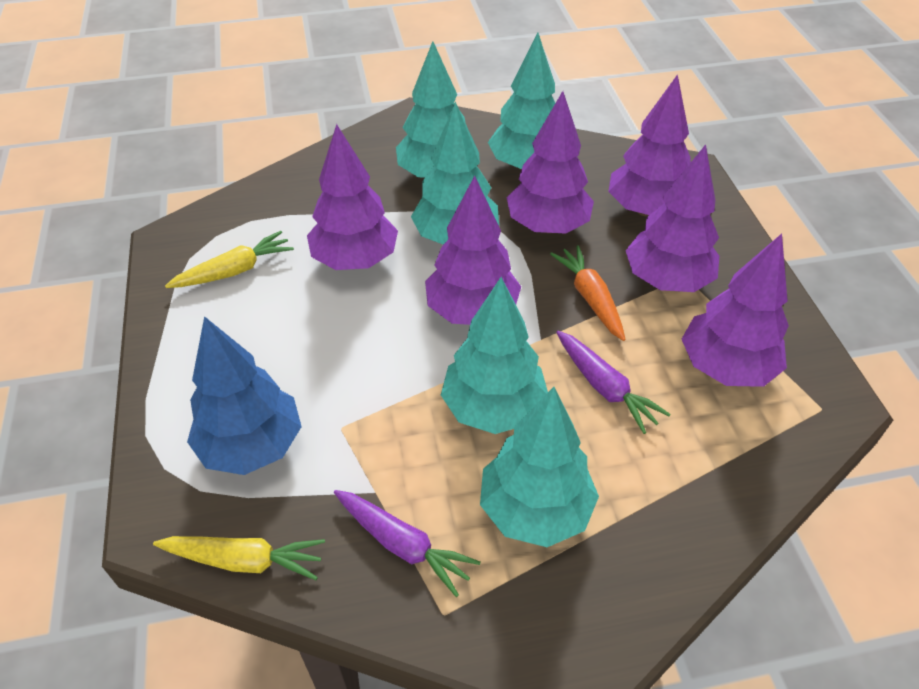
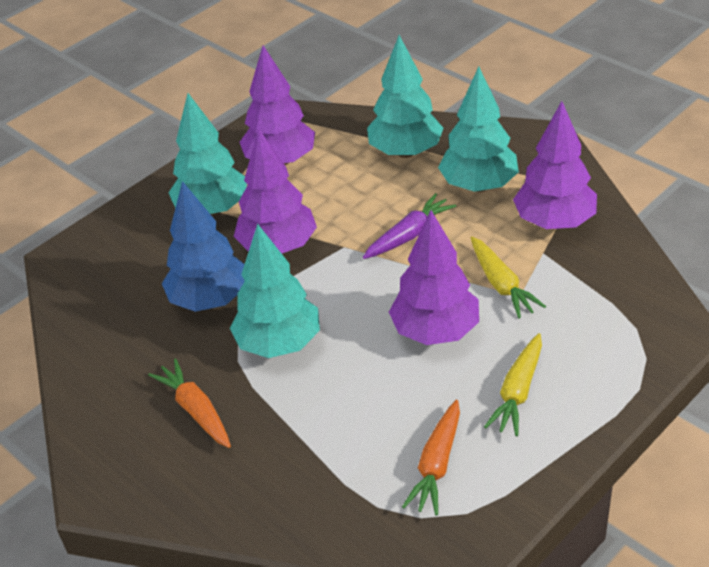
orange carrot: [550,245,626,341] = 1 -> [148,358,231,448] [402,400,460,515] = 2
purple carrot: [334,490,481,597] [556,331,670,434] = 2 -> [363,193,456,259] = 1
purple tree: [307,124,398,270] [425,176,521,325] [507,91,594,234] [608,74,691,217] [626,144,719,292] [682,234,789,387] = 6 -> [234,128,317,253] [240,46,315,165] [389,210,479,345] [513,101,597,229] = 4
turquoise tree: [396,41,466,178] [411,102,499,245] [441,277,548,434] [480,387,599,547] [488,33,555,170] = 5 -> [168,93,247,216] [230,224,320,358] [367,35,444,158] [438,66,519,192] = 4

